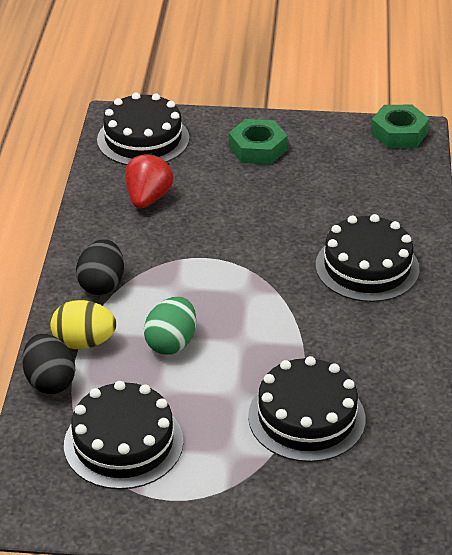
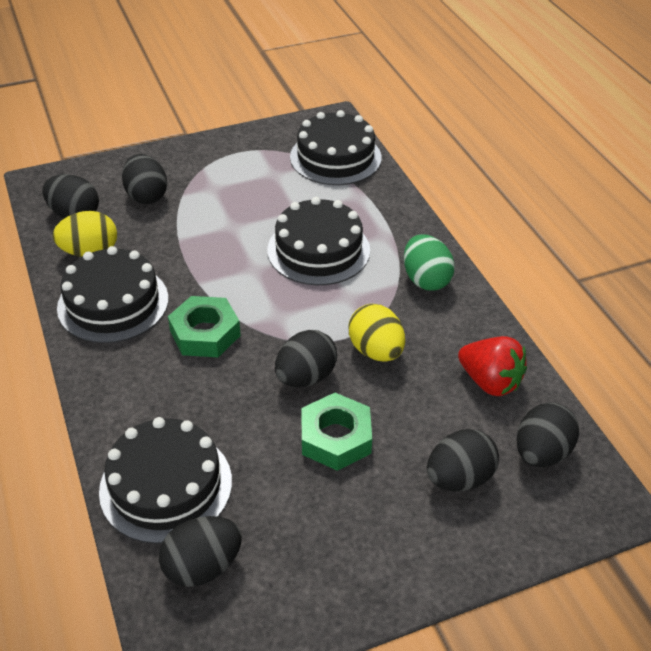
black egg: [22,334,75,394] [76,239,124,295] = 2 -> [42,174,99,218] [122,154,167,204] [159,516,242,587] [275,330,337,387] [427,429,499,491] [516,402,579,467] = 6
yellow egg: [50,300,116,349] = 1 -> [53,211,117,257] [348,304,405,361] = 2

